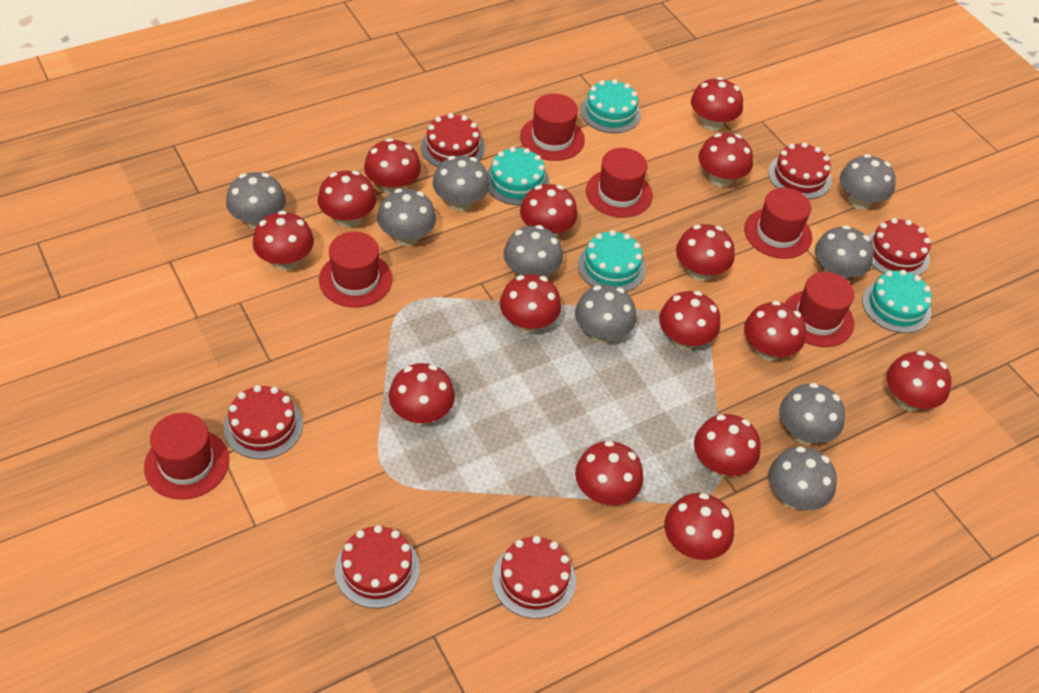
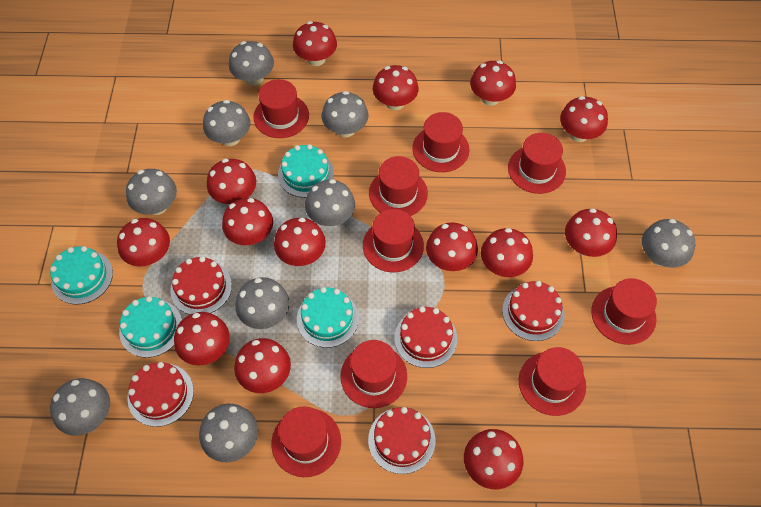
red cake: [224,385,303,459] [335,525,420,608] [421,113,485,167] [492,536,576,619] [768,142,832,199] [868,218,931,276] = 6 -> [127,362,194,427] [170,256,232,315] [368,407,435,474] [394,306,457,368] [502,281,565,341] = 5
red hat: [144,413,229,500] [319,231,393,308] [520,93,585,161] [586,148,653,218] [744,188,812,259] [785,272,854,347] = 6 -> [253,79,309,138] [271,406,341,477] [340,340,407,408] [363,209,424,272] [369,156,428,216] [412,112,469,172] [508,133,566,194] [519,347,586,416] [591,278,657,345] = 9
red mushroom: [253,211,314,270] [318,171,377,228] [364,138,421,195] [389,363,455,425] [500,274,561,333] [520,184,578,236] [575,441,644,505] [659,291,720,350] [664,493,734,560] [676,224,735,281] [691,77,743,131] [694,414,761,476] [698,133,753,187] [744,301,806,361] [887,350,951,411] = 15 -> [117,218,170,266] [174,312,230,365] [207,159,256,204] [222,198,273,245] [234,338,291,393] [274,218,326,266] [293,21,337,66] [373,65,419,110] [426,222,478,271] [464,429,524,489] [470,60,516,106] [481,228,533,277] [560,96,608,142] [565,208,617,257] = 14

